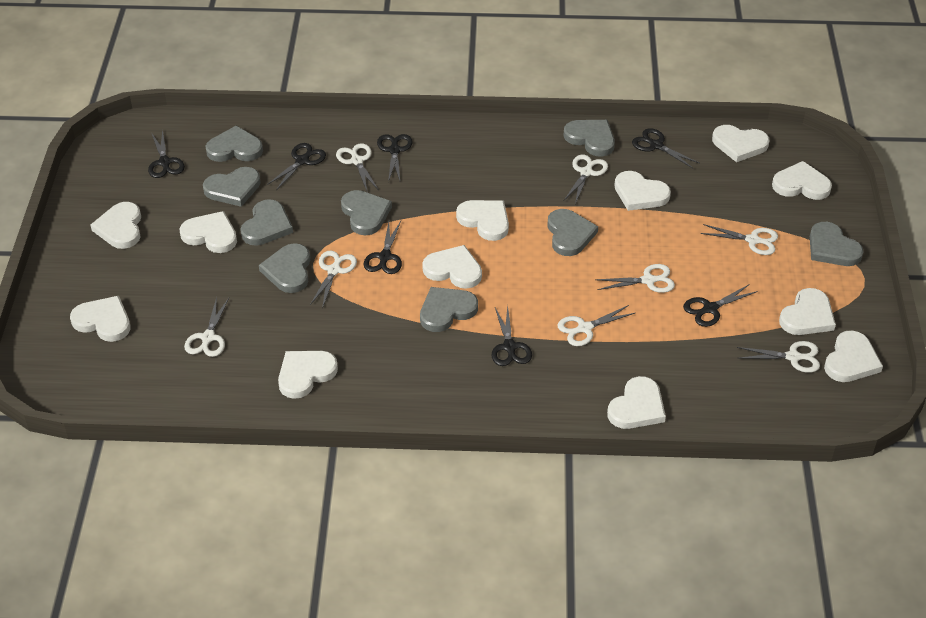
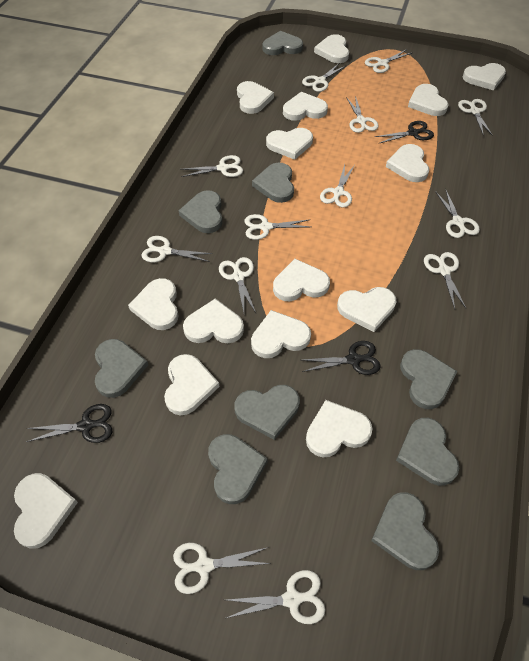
black scissors: [148,129,185,178] [267,143,326,190] [363,221,402,274] [377,134,413,182] [492,306,532,366] [632,128,699,168] [683,284,758,327] = 7 -> [26,404,112,443] [302,341,381,375] [374,121,434,144] = 3
white heart: [70,296,131,342] [90,202,141,249] [179,211,237,253] [278,351,338,399] [422,245,482,289] [456,200,509,241] [607,376,666,429] [614,171,671,211] [712,125,770,162] [772,161,832,200] [779,288,836,335] [824,331,883,382] = 12 -> [14,473,78,549] [128,278,179,330] [164,354,220,415] [183,298,244,343] [237,81,274,114] [251,310,311,358] [266,128,313,160] [273,259,330,301] [283,92,328,121] [306,400,373,457] [314,34,349,63] [337,287,396,332] [386,144,429,182] [408,84,449,116] [463,63,506,90] = 15
white scissors: [184,297,229,357] [310,251,357,308] [336,143,378,191] [557,305,635,346] [564,155,608,204] [595,264,675,293] [700,224,778,255] [737,341,820,373] = 8 -> [141,236,213,262] [173,543,271,594] [180,155,243,177] [219,257,256,313] [226,570,325,624] [244,214,311,240] [302,63,347,92] [320,164,355,207] [346,96,379,133] [365,49,412,73] [424,252,466,309] [435,189,480,238] [458,99,493,136] = 13

